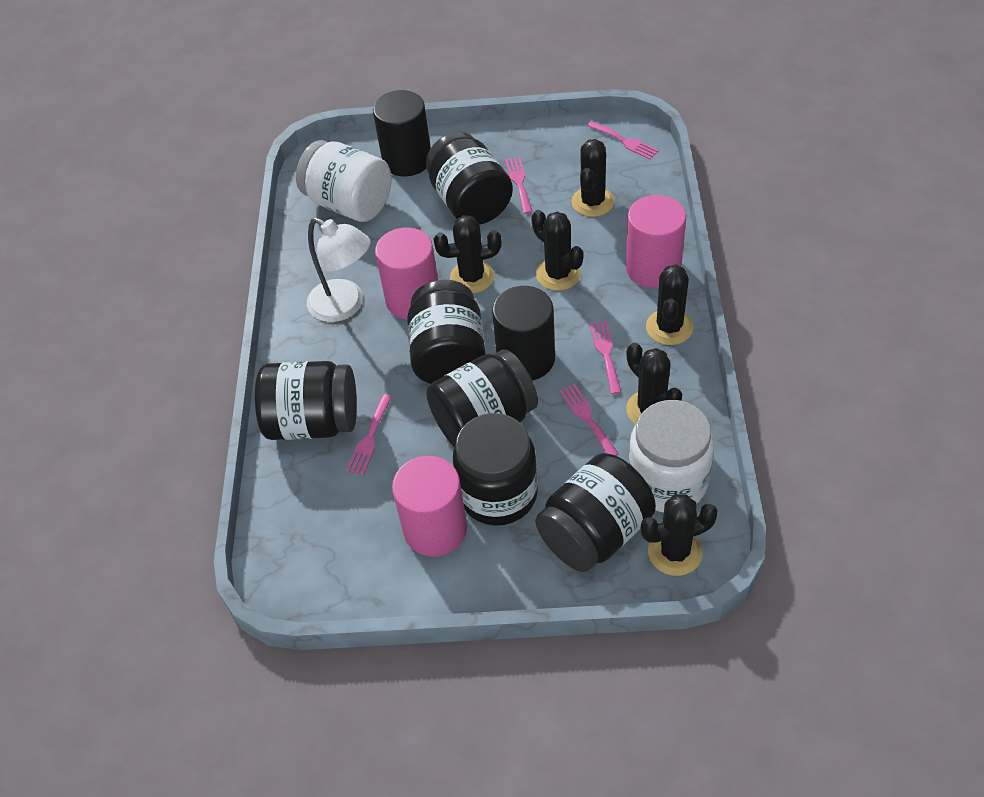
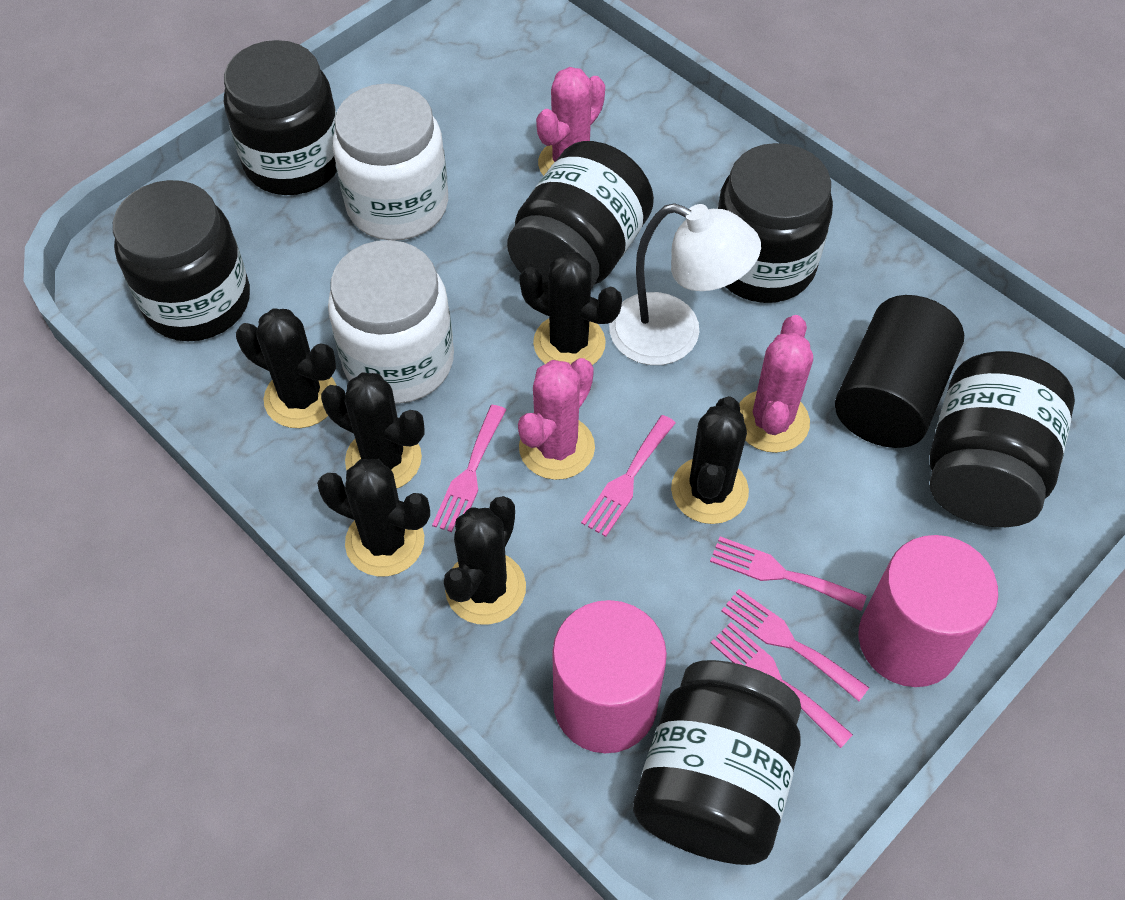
black cylinder: [373,90,431,176] [492,286,555,380] = 2 -> [835,295,964,448] = 1
pink cactus: none = 0 -> [518,358,595,480] [536,67,605,176] [739,315,813,453] = 3
pink cylinder: [375,227,438,319] [392,456,467,557] [626,195,686,288] = 3 -> [552,600,667,753] [859,535,998,687] = 2

